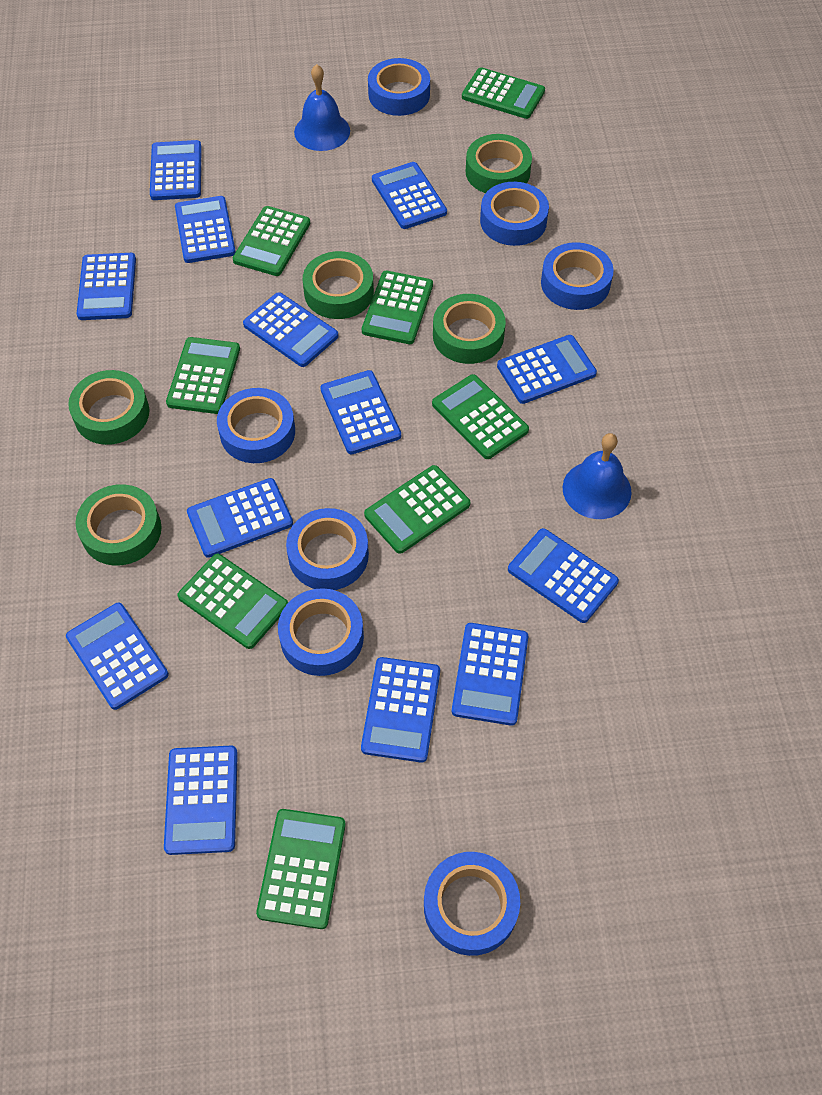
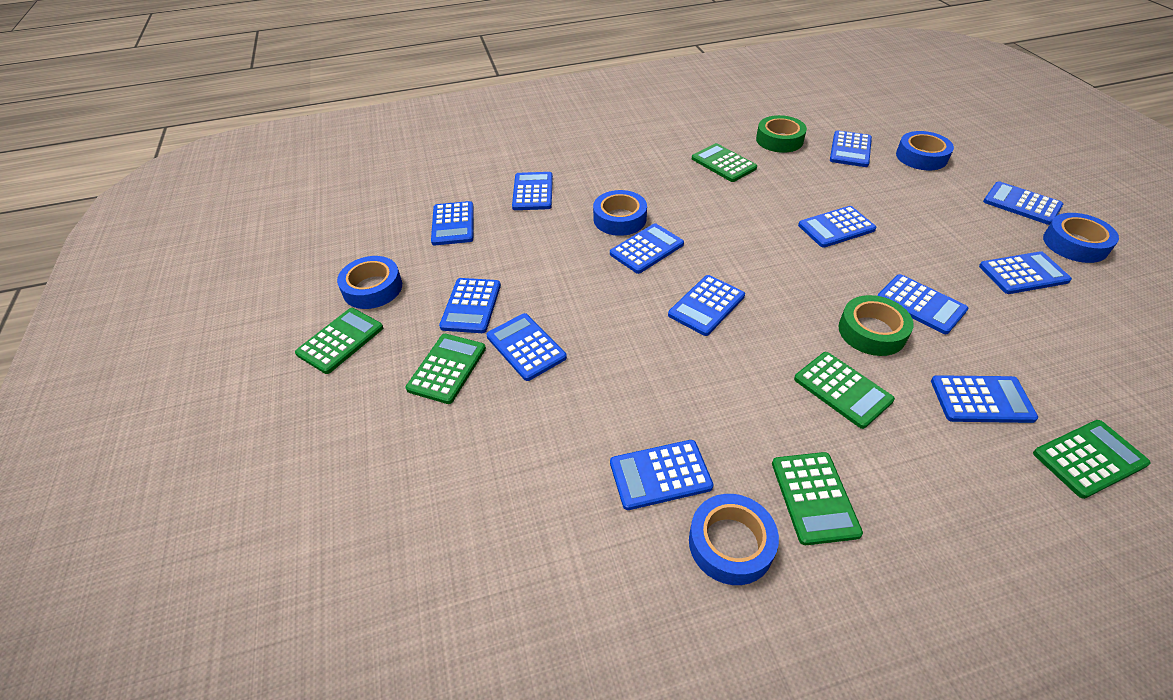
blue bell: [294,64,350,151] [563,433,632,519] = 2 -> none = 0
blue tape: [217,388,295,463] [278,588,364,676] [286,508,369,590] [368,58,430,116] [424,852,520,956] [480,182,549,246] [541,242,614,310] = 7 -> [337,256,402,309] [593,190,647,236] [689,494,779,585] [896,131,954,170] [1043,213,1119,263] = 5
green calculator: [166,337,240,414] [177,554,288,649] [233,206,310,276] [256,809,346,929] [362,271,433,344] [364,465,470,554] [432,374,529,459] [462,67,545,119] = 8 -> [295,308,383,374] [406,334,486,404] [692,143,757,182] [772,452,863,545] [794,352,895,429] [1033,420,1150,499] = 6
green tape: [68,370,149,445] [75,484,162,566] [303,251,374,319] [433,294,506,364] [466,134,532,193] = 5 -> [756,115,807,153] [838,295,914,356] = 2

